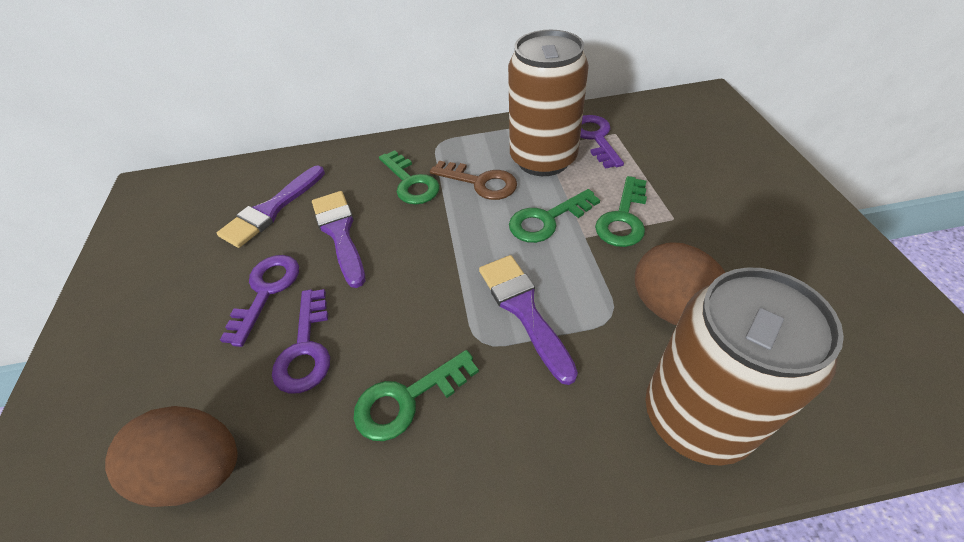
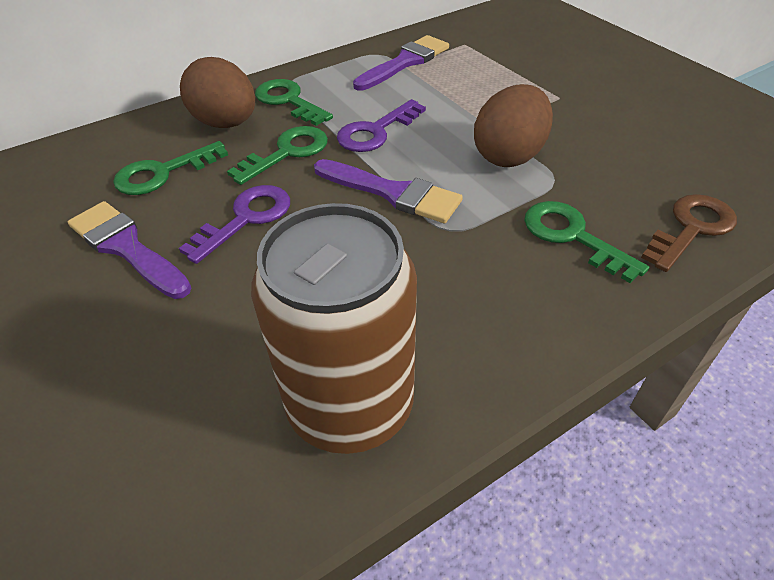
brown can: [508,30,589,176] [646,267,844,466] = 2 -> [251,203,417,454] = 1
purple key: [220,255,299,347] [272,289,330,394] [580,115,624,169] = 3 -> [179,185,290,264] [337,99,426,152] = 2

